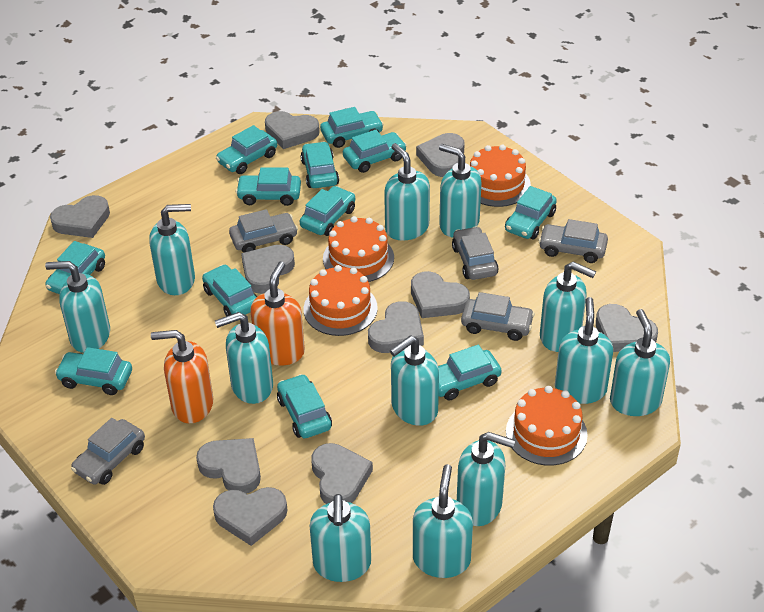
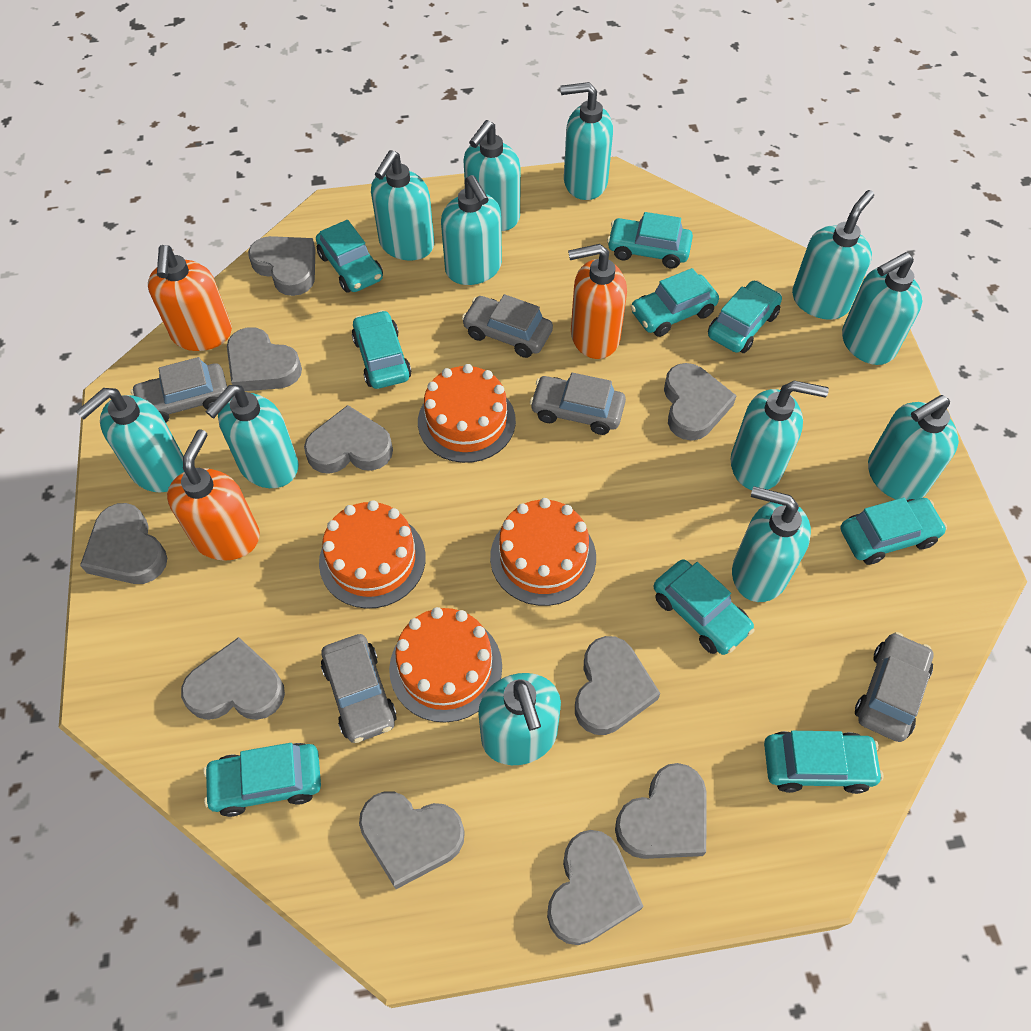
orange soap dispenser: [151,330,213,423] [250,261,305,365] = 2 -> [148,245,232,351] [167,429,260,561] [568,244,627,359] = 3
turquoise car: [45,241,105,294] [55,347,132,395] [202,264,257,316] [216,125,277,174] [236,167,301,206] [277,374,332,438] [300,186,355,236] [301,141,339,188] [320,107,384,148] [343,130,407,173] [438,345,502,401] [505,186,557,240] = 12 -> [203,743,321,817] [316,220,383,293] [352,310,411,389] [607,212,693,269] [631,268,719,337] [654,559,755,655] [708,280,782,353] [764,731,883,794] [840,498,947,565] = 9

